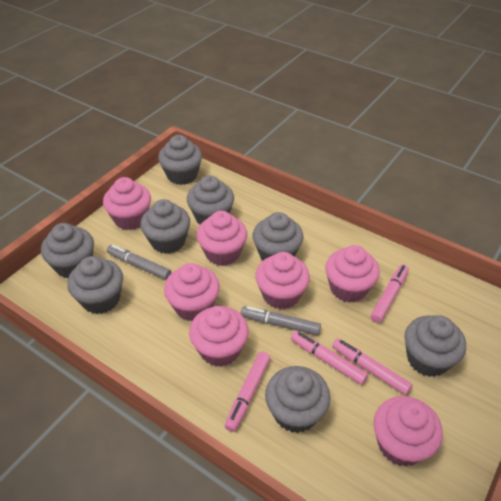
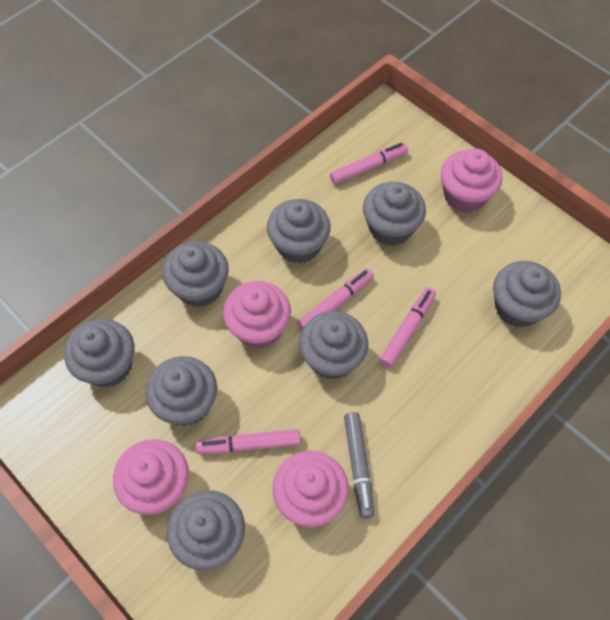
grey marker: [107,245,171,280] [241,306,321,335] = 2 -> [344,412,374,518] = 1
pink cupcake: [103,177,151,230] [164,263,220,321] [189,306,249,367] [197,211,247,266] [255,252,310,310] [325,245,380,302] [374,396,443,467] = 7 -> [113,439,189,515] [223,281,291,348] [272,450,349,527] [441,149,502,213] = 4

